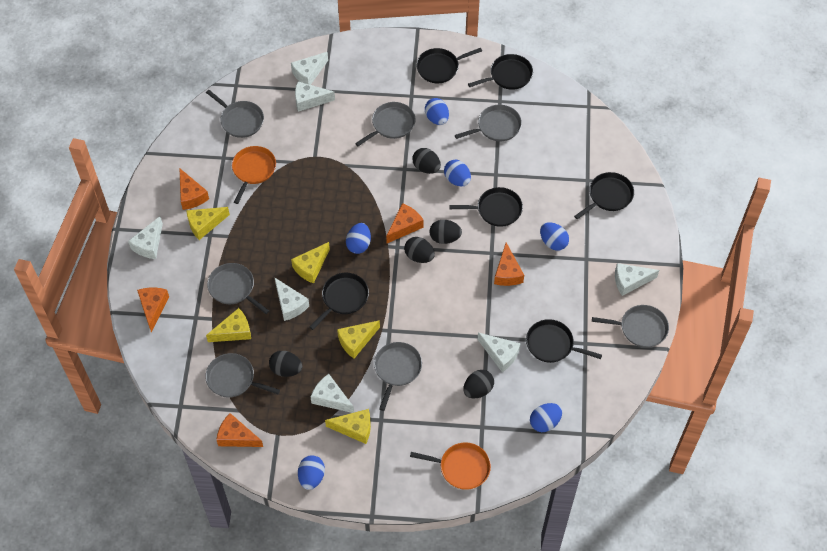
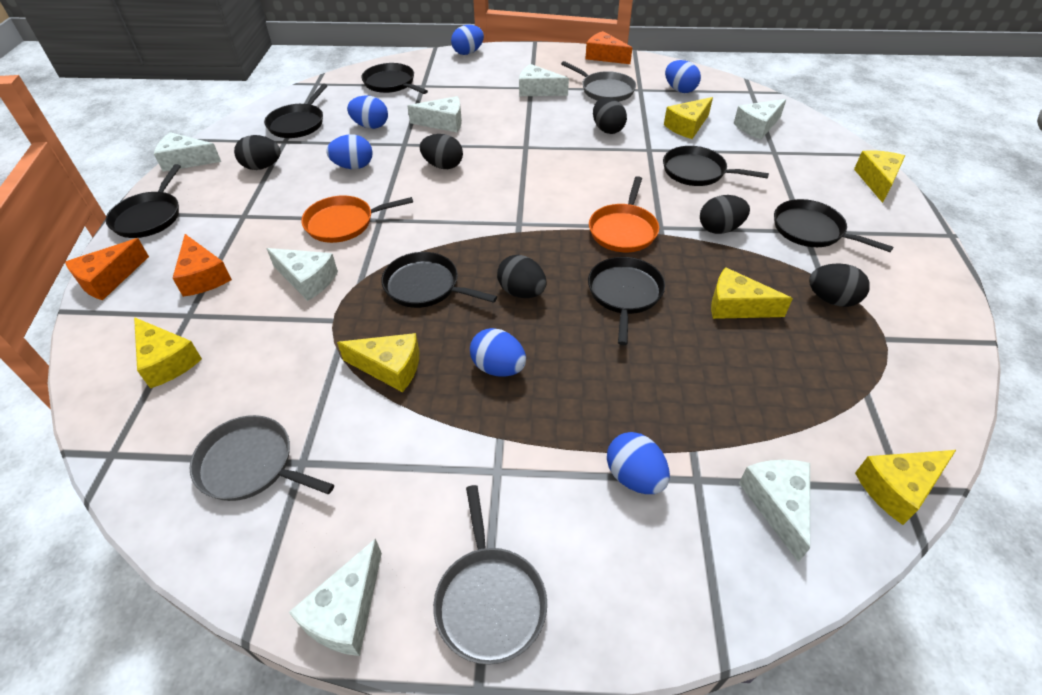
black egg: [269,351,302,377] [404,237,435,263] [412,148,441,174] [429,220,462,244] [463,370,494,399] = 5 -> [234,135,281,170] [419,134,463,169] [497,255,547,298] [593,98,627,134] [700,195,750,234] [809,263,870,307] = 6
black pan: [309,273,369,330] [416,48,482,83] [449,187,523,227] [468,54,533,90] [526,319,602,363] [574,172,634,219] = 6 -> [106,164,181,238] [264,84,327,138] [361,63,428,94] [381,252,497,308] [588,257,665,345] [663,146,769,186] [774,199,893,252] = 7
grey pan: [205,353,280,398] [206,90,264,138] [207,263,269,314] [355,102,416,146] [374,342,422,411] [455,105,522,141] [592,305,669,348] = 7 -> [190,415,334,501] [433,485,547,665] [561,61,636,102] = 3
orange cheese: [137,288,169,332] [179,168,209,210] [216,413,263,447] [386,203,424,243] [494,243,524,286] = 5 -> [65,238,149,300] [173,234,232,297] [586,31,632,64] = 3
yellow cheese: [186,207,230,240] [206,308,251,342] [291,242,330,284] [325,409,371,444] [337,320,380,358] = 5 -> [134,317,202,388] [337,333,419,392] [664,97,713,139] [711,267,793,319] [854,150,905,203] [855,450,956,525] = 6

